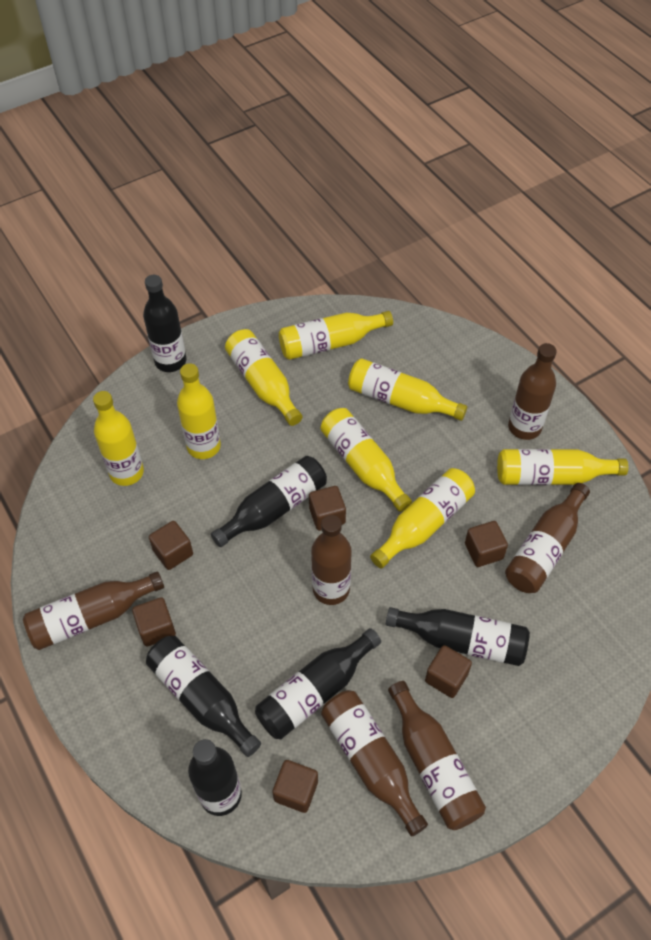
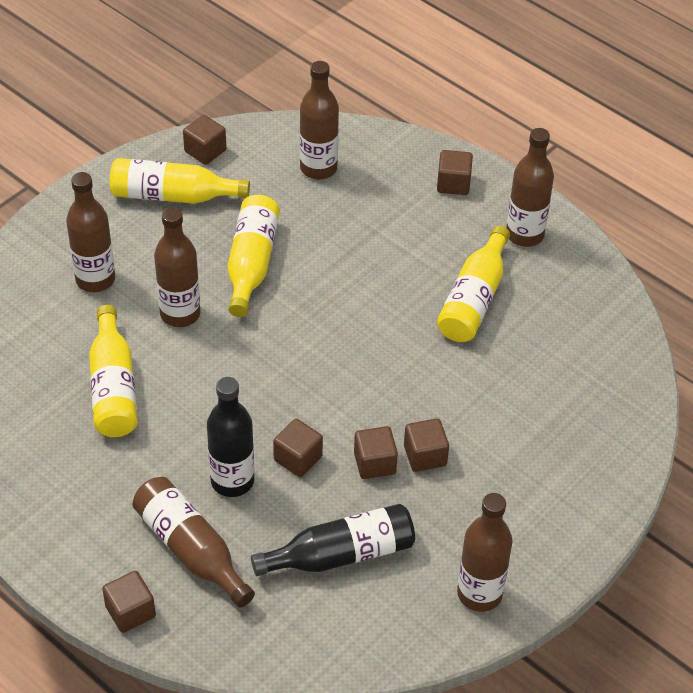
black bottle: [143,275,186,372] [146,636,261,757] [188,739,242,816] [211,456,327,547] [255,628,381,739] [386,607,530,666] = 6 -> [207,377,254,497] [251,504,415,576] = 2
yellow bottle: [93,391,144,486] [177,363,221,459] [225,329,303,426] [279,311,393,360] [321,408,412,512] [348,358,467,421] [370,468,475,568] [497,449,629,485] = 8 -> [89,305,138,437] [110,158,250,204] [228,195,280,317] [437,226,510,342] = 4

